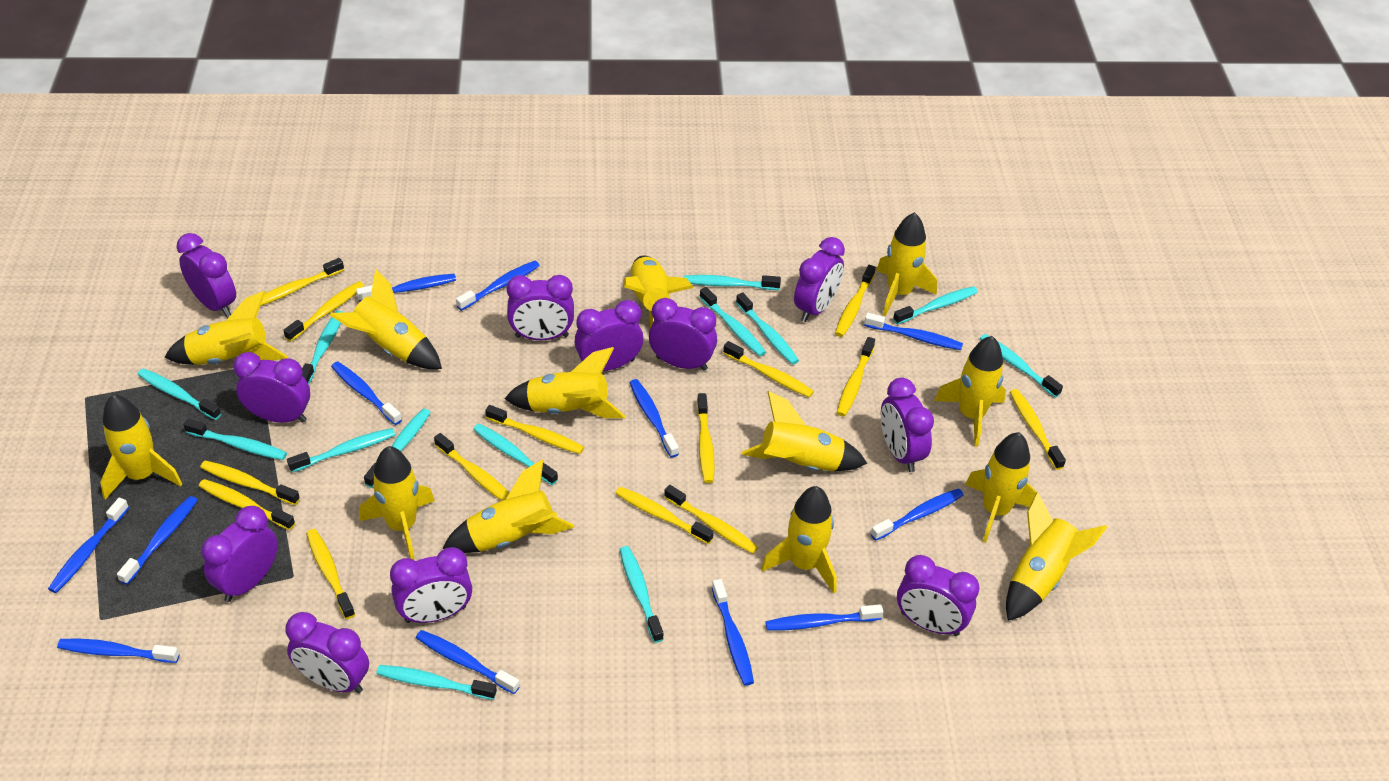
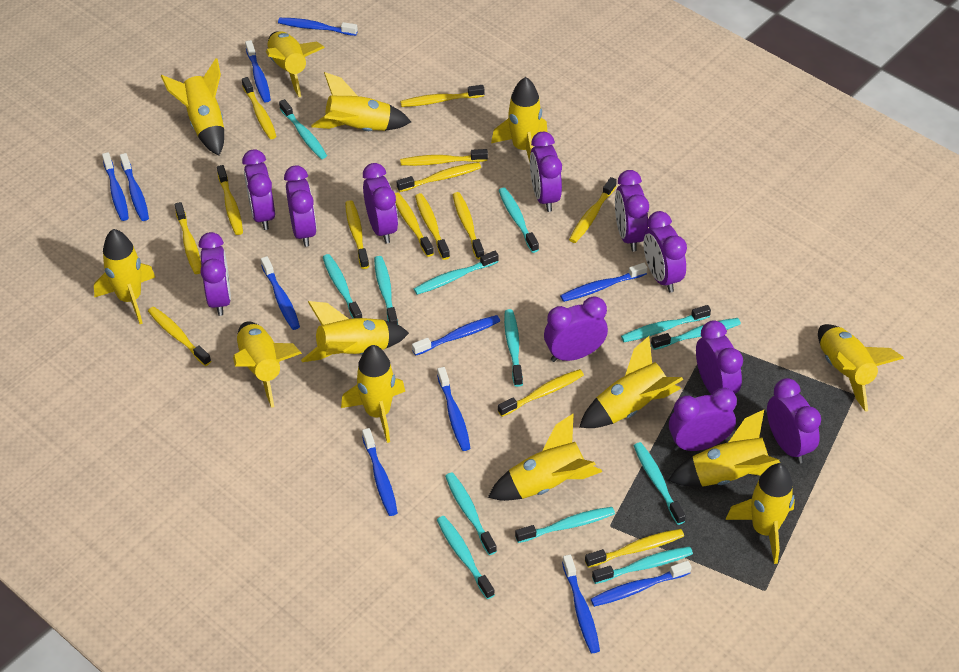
blue toothbrush: [48,498,129,593] [57,639,180,663] [117,496,198,585] [331,361,402,425] [356,274,456,302] [416,630,520,694] [456,261,540,311] [629,379,679,458] [712,579,754,686] [765,604,883,631] [864,313,963,350] [870,488,964,541] = 12 -> [102,152,129,221] [120,153,149,221] [245,40,271,102] [261,256,300,330] [278,18,358,36] [362,428,398,516] [412,315,500,356] [437,367,470,451] [560,263,648,302] [562,555,600,653] [591,561,692,607] = 11

